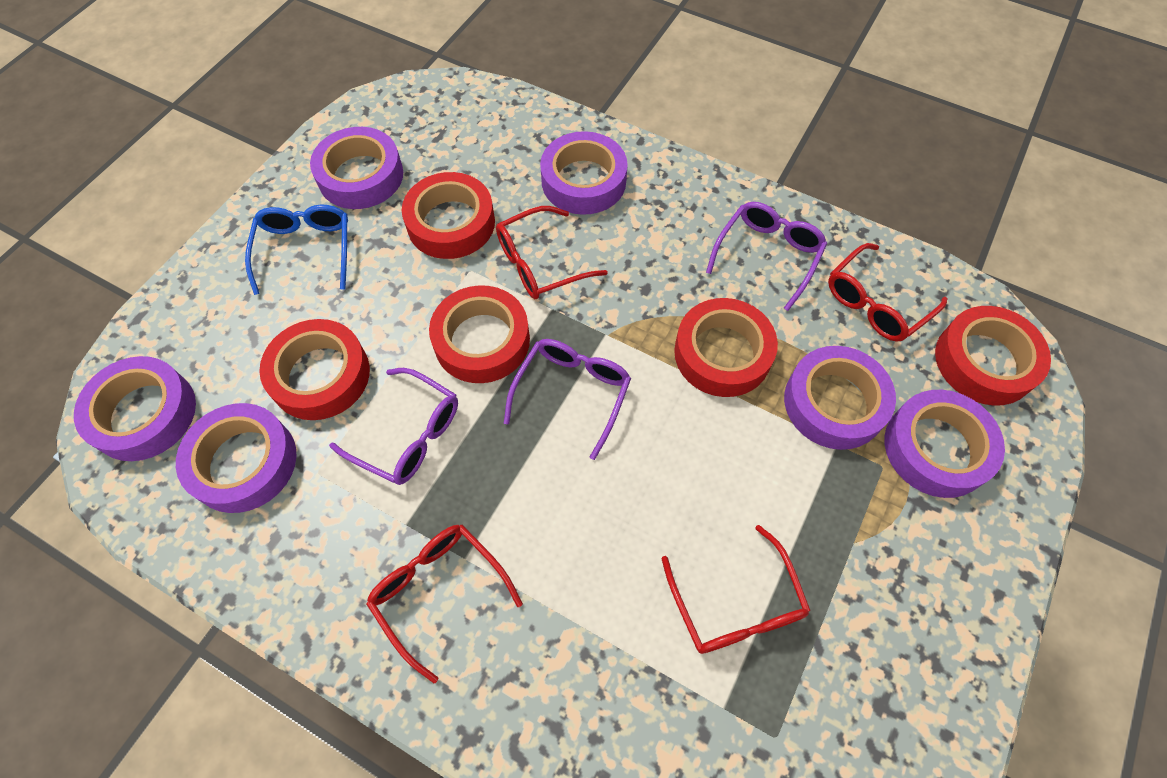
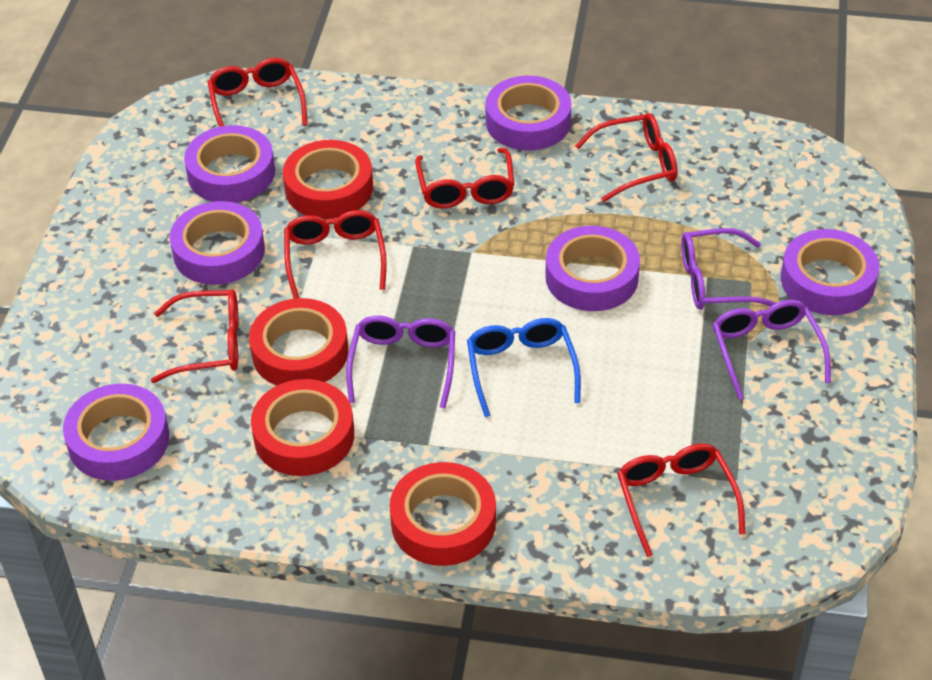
red glasses: [366,525,523,683] [496,206,608,299] [662,525,811,654] [828,243,948,342] = 4 -> [151,290,238,383] [208,58,307,127] [284,210,387,299] [415,148,515,208] [575,113,678,202] [617,443,745,557] = 6
red tape: [259,319,370,420] [402,172,495,259] [429,285,530,383] [674,298,778,397] [935,306,1051,405] = 5 -> [249,298,348,386] [251,379,354,476] [283,140,373,219] [390,462,496,566] = 4

